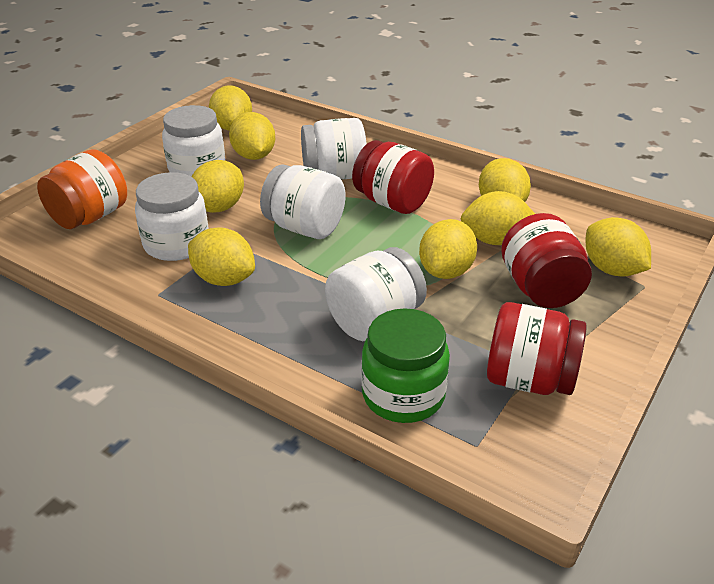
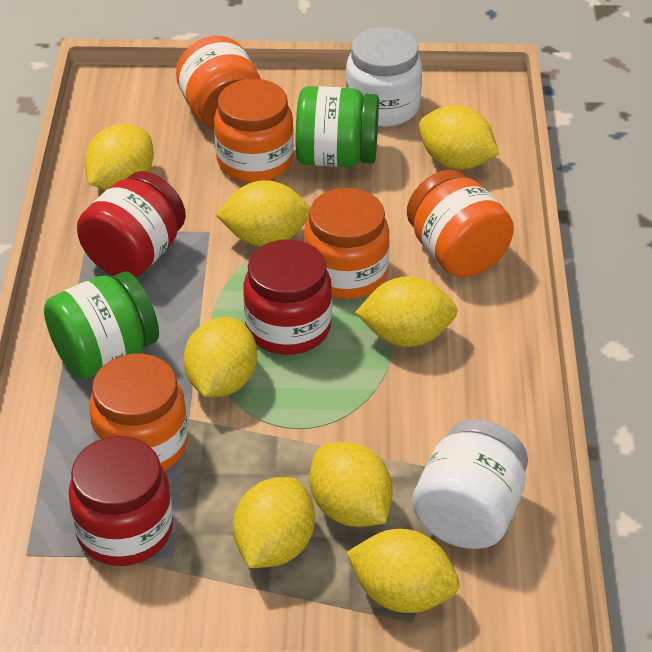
green jar: [361,308,450,423] = 1 -> [44,271,159,380] [296,86,379,167] = 2
orange jar: [37,149,127,229] = 1 -> [89,354,188,471] [176,36,261,131] [214,79,294,182] [304,188,390,299] [407,170,514,277] = 5
white jar: [135,172,209,261] [162,105,225,177] [260,164,346,239] [301,118,367,180] [325,247,427,341] = 5 -> [346,27,422,127] [412,419,528,549] = 2

